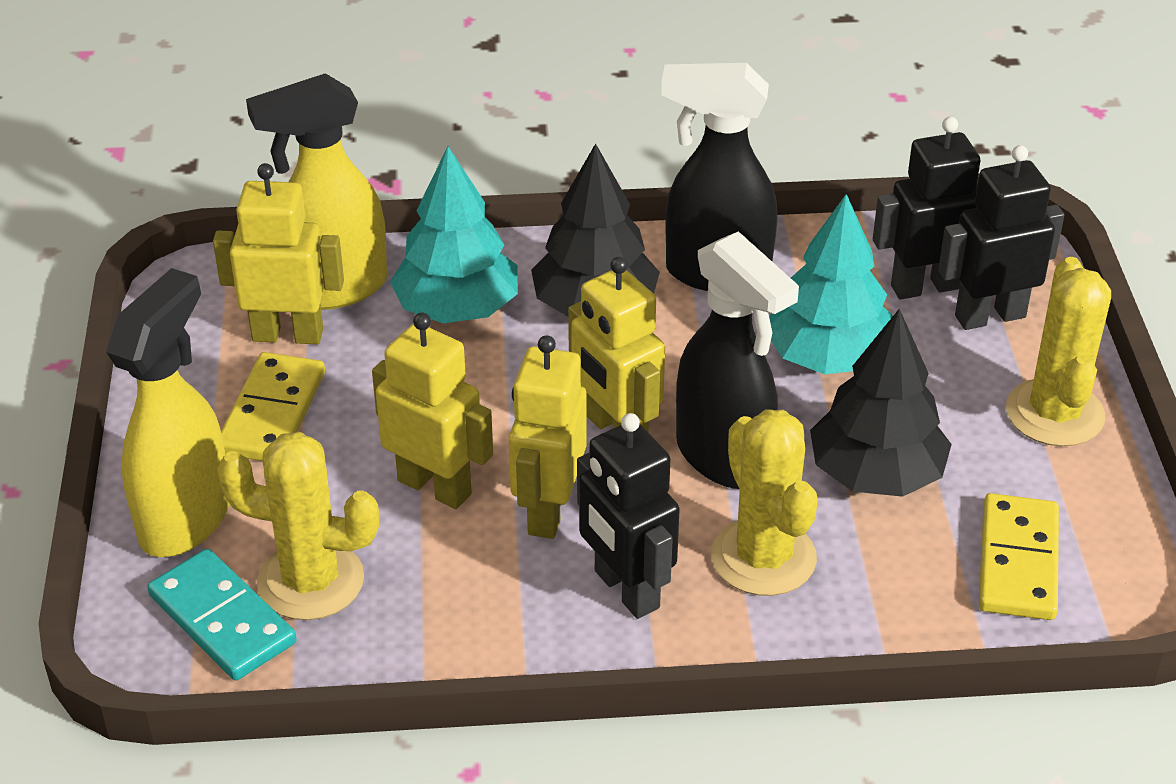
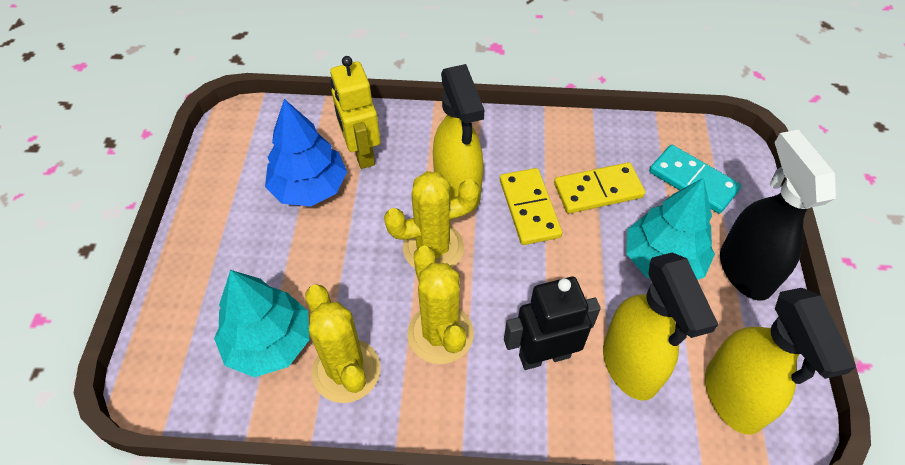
black robot: [577,413,680,619] [873,117,980,299] [938,145,1064,330] = 3 -> [504,277,601,370] = 1
black spray bottle: [661,63,778,291] [676,231,799,489] = 2 -> [720,130,836,301] = 1
black tree: [531,143,660,316] [810,309,952,497] = 2 -> none = 0
blue tree: none = 0 -> [265,99,347,206] = 1
yellow robot: [213,163,344,344] [372,312,493,509] [509,335,587,539] [568,257,665,432] = 4 -> [330,56,380,169] = 1
yellow spray bottle: [106,268,229,557] [246,73,387,310] = 2 -> [433,64,484,213] [603,252,719,401] [705,288,856,435] = 3

